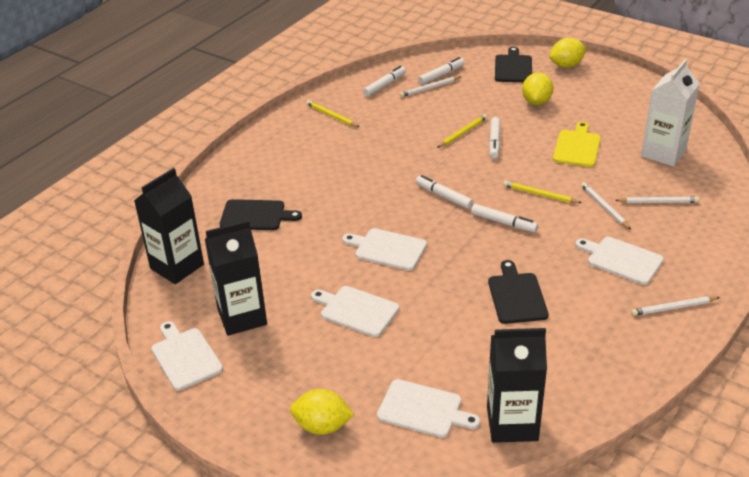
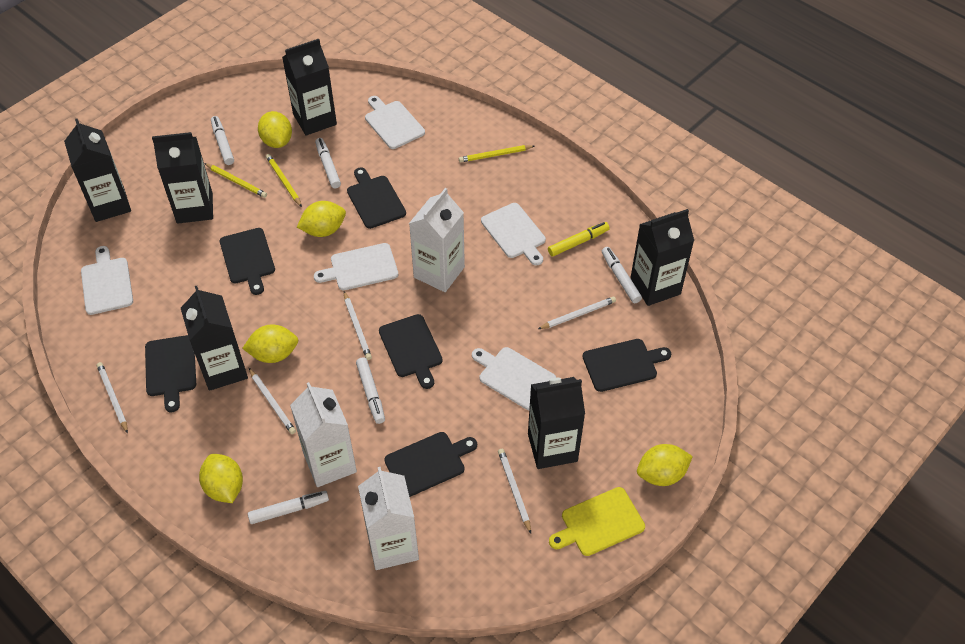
black carton: [134,168,204,284] [205,220,267,336] [487,328,547,443] = 3 -> [64,119,131,222] [152,132,213,224] [181,286,248,391] [282,39,337,136] [528,377,585,469] [630,209,694,306] = 6
black cutting board: [220,199,302,230] [488,260,549,324] [495,47,532,82] = 3 -> [145,335,196,412] [220,228,275,295] [347,167,406,229] [379,314,443,389] [384,432,477,497] [582,339,671,392] = 6
white carton: [641,59,700,166] = 1 -> [290,382,357,487] [358,467,419,570] [409,188,465,292] = 3
white pencil: [400,76,461,97] [581,182,631,230] [615,197,699,203] [631,296,720,316] = 4 -> [97,362,128,434] [249,368,296,434] [344,291,372,360] [498,449,531,534] [538,297,616,329] = 5
yellow lemon: [290,389,354,435] [522,72,553,105] [549,38,587,68] = 3 -> [199,454,243,503] [242,324,299,363] [258,111,292,148] [297,201,346,237] [637,444,693,486] = 5
yellow marker: none = 0 -> [548,222,610,257] = 1

